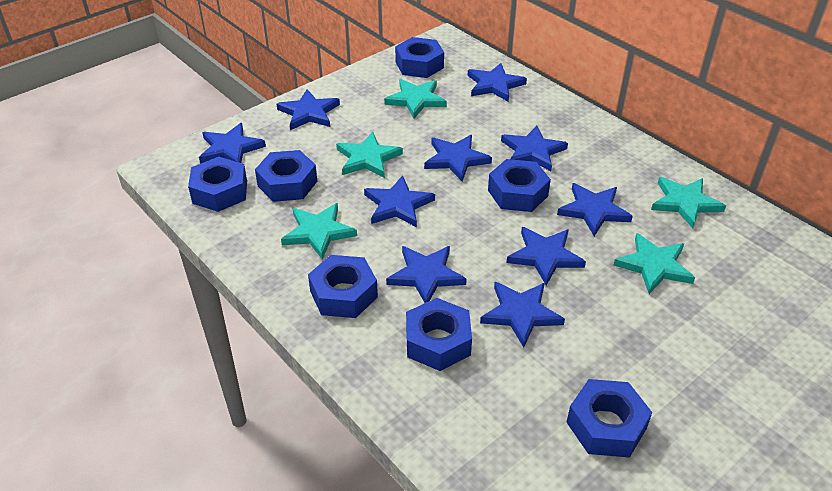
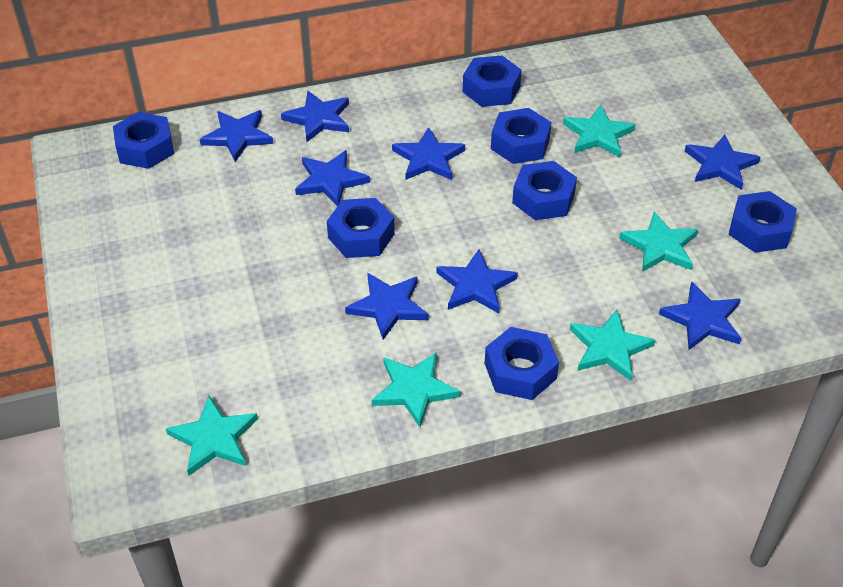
blue star: [199,123,266,163] [276,89,340,130] [364,175,435,227] [386,246,467,303] [424,135,492,181] [468,63,527,102] [480,282,565,347] [501,126,568,171] [507,227,586,285] [557,183,633,236] = 10 -> [200,110,274,162] [281,91,349,142] [295,150,370,206] [345,273,428,340] [392,127,465,180] [436,249,518,313] [659,281,741,350] [685,135,760,190] = 8

